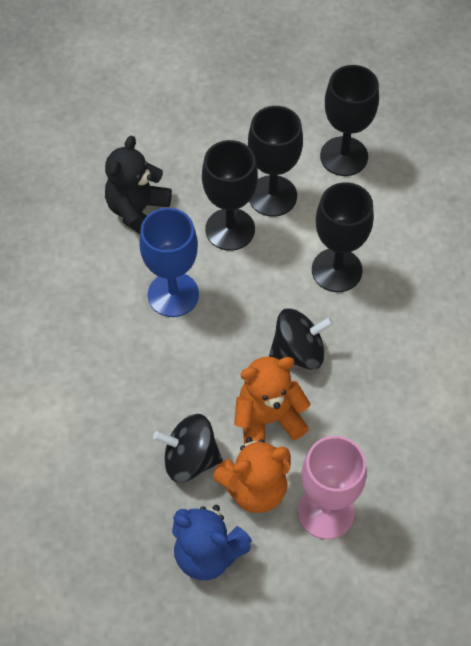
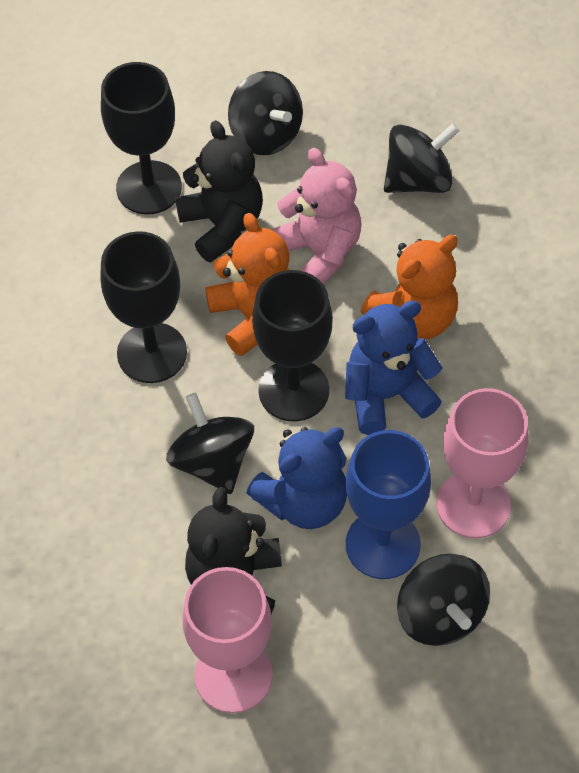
black goblet: [202,140,258,251] [248,106,303,217] [312,182,374,292] [320,65,379,176] = 4 -> [100,231,187,383] [101,62,182,214] [252,270,332,422] = 3
black spinning top: [153,414,223,483] [269,308,334,370] = 2 -> [166,393,254,494] [228,71,303,155] [384,123,460,193] [397,554,490,646] = 4
black teddy bear: [105,136,172,234] = 1 -> [175,120,263,262] [185,487,282,614] = 2
blue teddy bear: [172,505,252,580] = 1 -> [247,427,347,529] [345,301,443,435] = 2
pink goblet: [298,436,367,539] = 1 -> [182,567,273,713] [437,388,528,538] = 2
pink teddy bear: none = 0 -> [271,148,362,284] = 1

